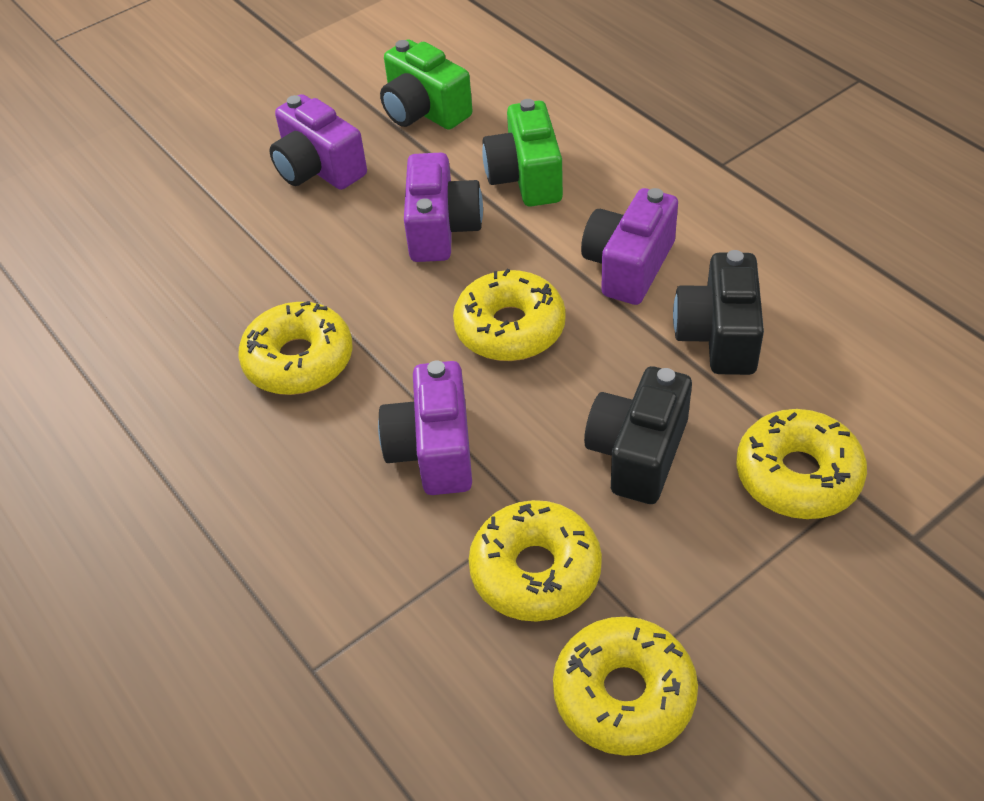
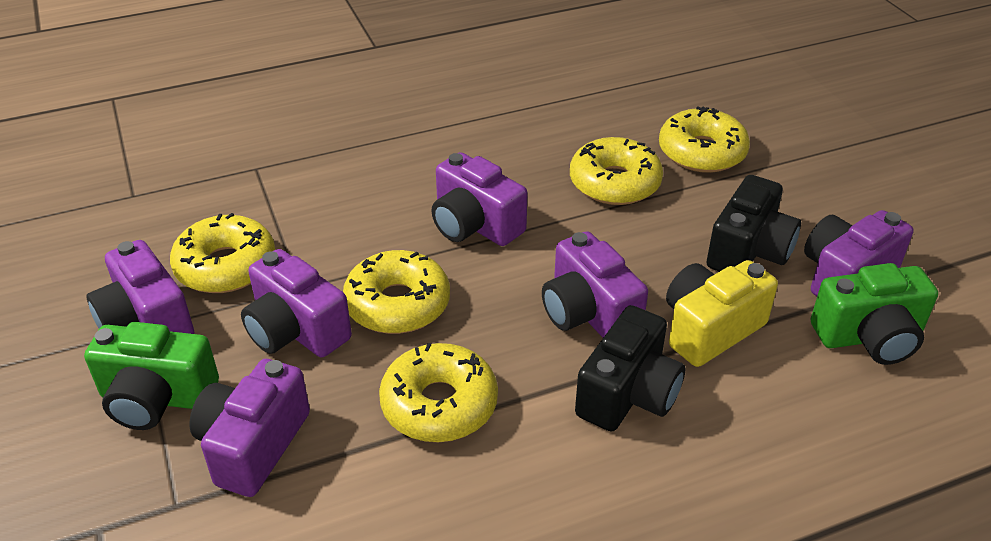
purple camera: [269,94,367,190] [378,361,472,495] [404,153,483,262] [581,188,678,305] = 4 -> [86,240,194,334] [189,359,310,497] [241,249,352,357] [431,152,528,246] [542,231,648,338] [804,210,913,296] = 6
yellow camera: none = 0 -> [666,260,778,367] = 1

